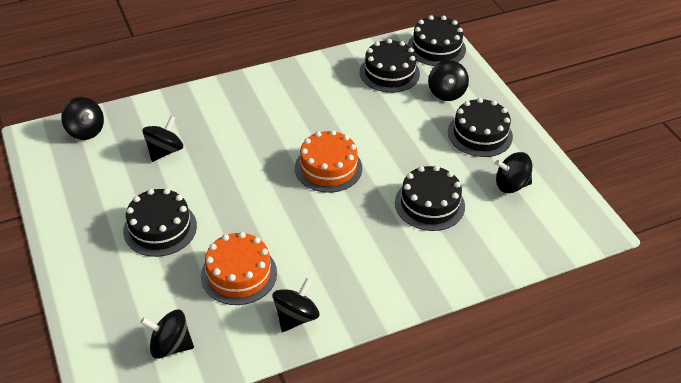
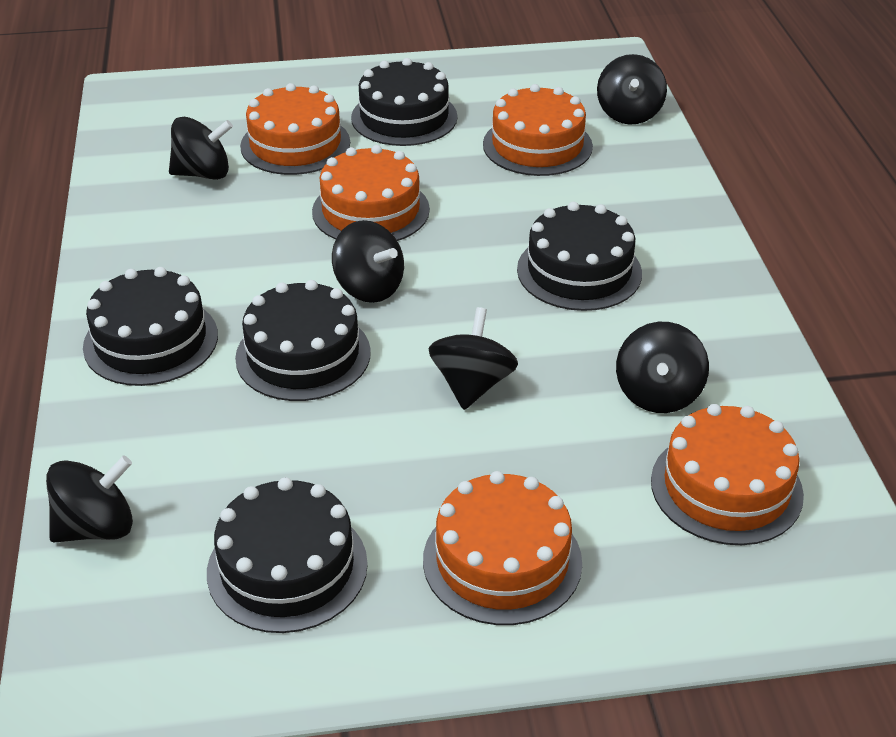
orange cake: [201,232,277,305] [295,130,362,193] = 2 -> [240,83,350,175] [312,145,430,241] [423,471,582,625] [483,84,593,176] [651,404,804,545] = 5

